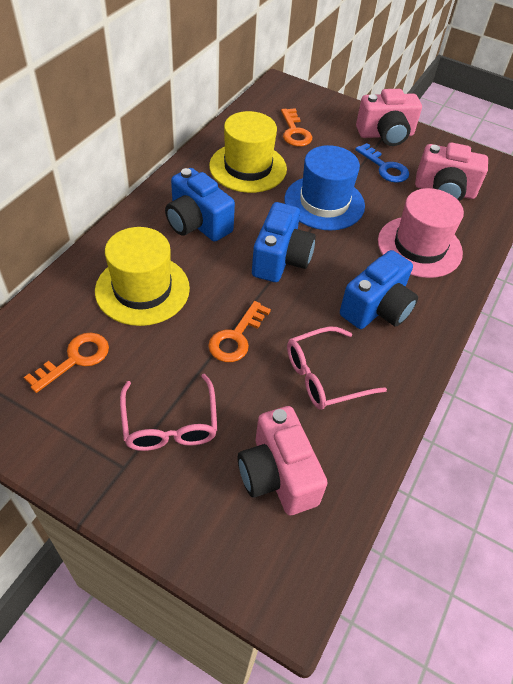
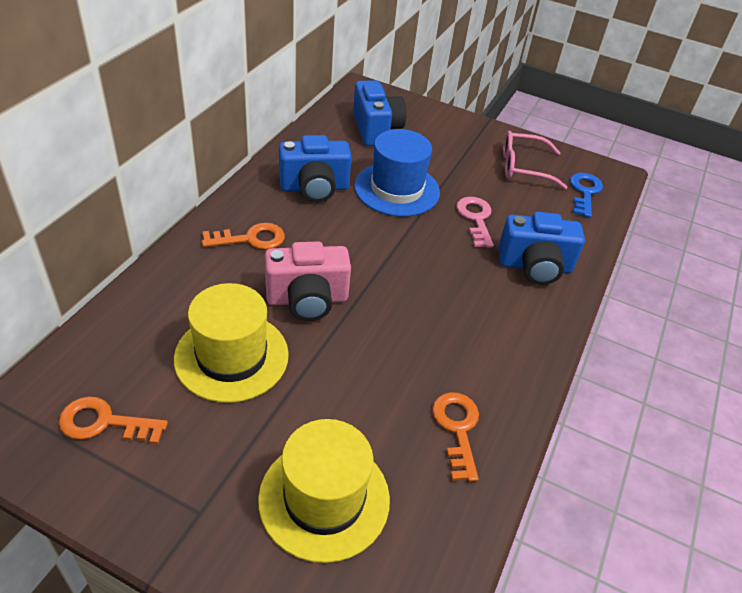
pink camera: [238,406,328,516] [356,89,422,146] [415,142,488,201] = 3 -> [265,241,351,321] = 1
pink glasses: [120,374,217,451] [287,326,387,410] = 2 -> [503,131,568,189] = 1
pink hat: [378,188,464,278] = 1 -> none = 0
pink key: none = 0 -> [456,197,494,248] = 1

